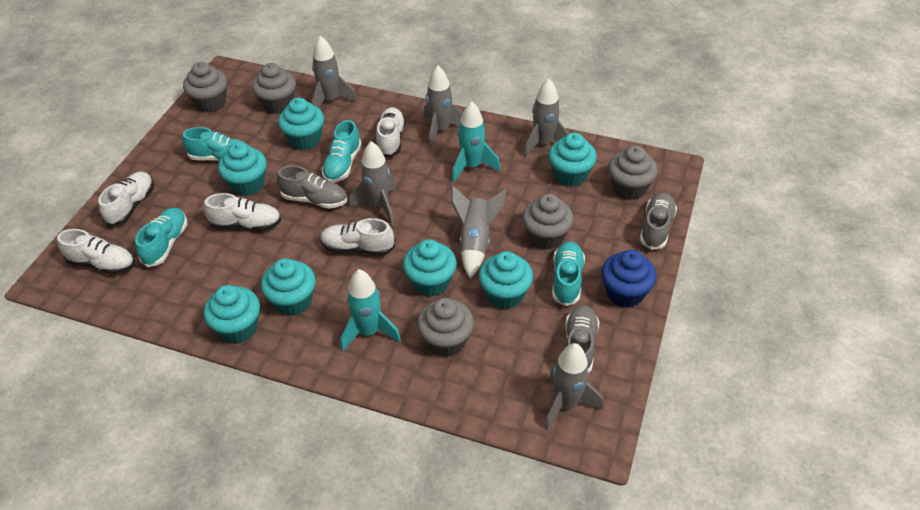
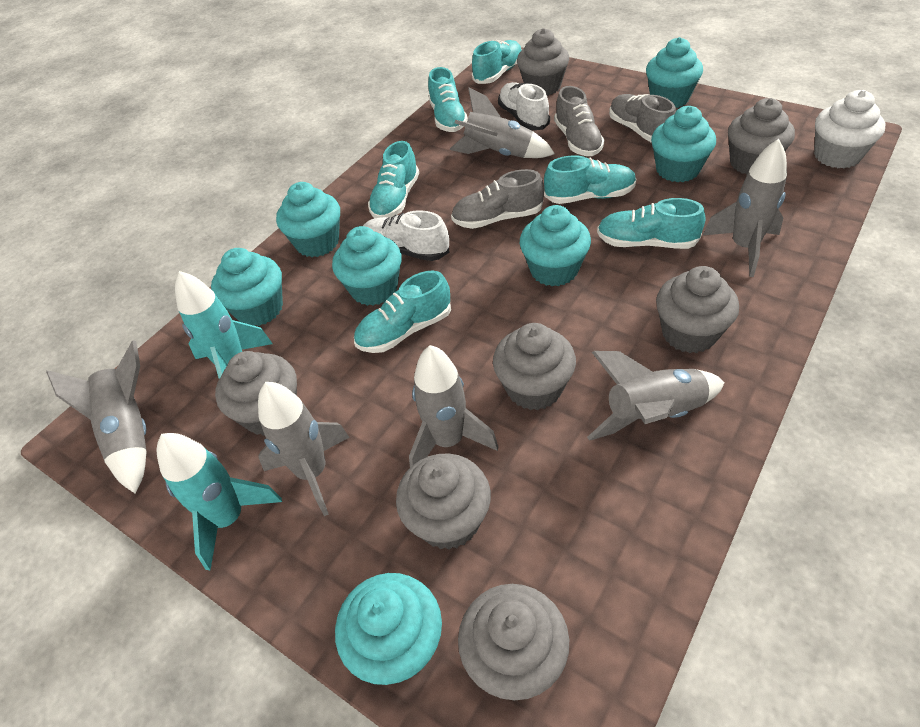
blue cupcake: [602,250,657,308] = 1 -> none = 0
grey cupcake: [183,62,227,112] [252,63,296,114] [417,298,474,357] [522,194,574,250] [608,146,658,200] = 5 -> [215,351,297,436] [396,454,491,550] [458,584,569,700] [493,323,576,410] [517,28,569,96] [656,266,739,353] [728,98,795,174] = 7
turquoise shoe: [135,208,187,267] [182,127,249,161] [321,120,362,183] [552,241,585,306] = 4 -> [354,271,451,353] [368,141,419,218] [428,67,468,132] [472,40,522,84] [544,155,637,204] [597,198,705,249] = 6
white cupcake: none = 0 -> [814,90,885,168] = 1
white shoe: [57,229,135,274] [98,172,154,226] [204,193,281,231] [320,218,395,256] [376,107,406,158] = 5 -> [363,210,450,261] [498,82,550,130] = 2

